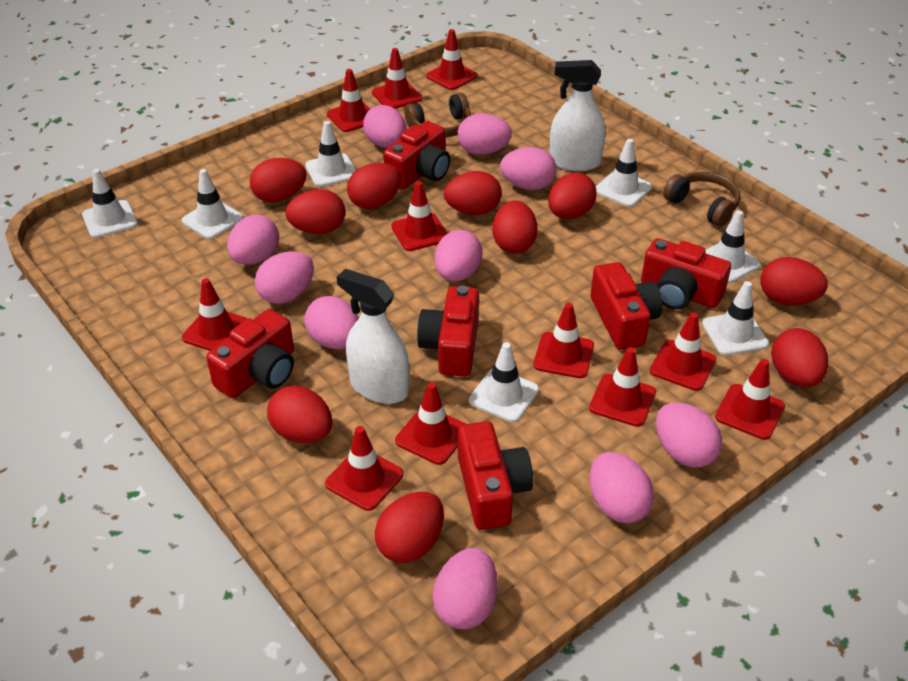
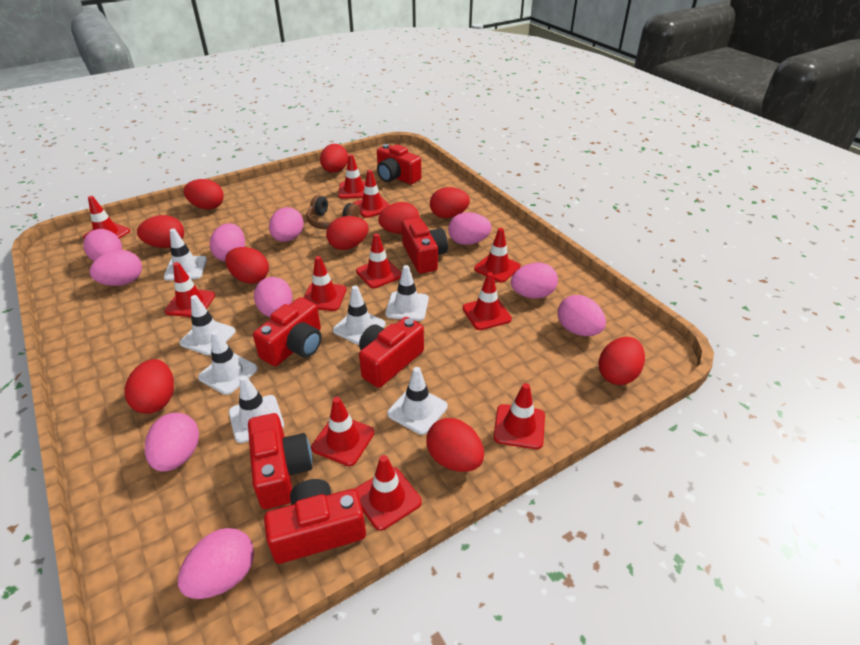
brown headphones: [404,93,471,138] [663,172,741,227] = 2 -> [306,195,360,230] = 1
white spray bottle: [337,269,409,404] [549,60,605,171] = 2 -> none = 0

